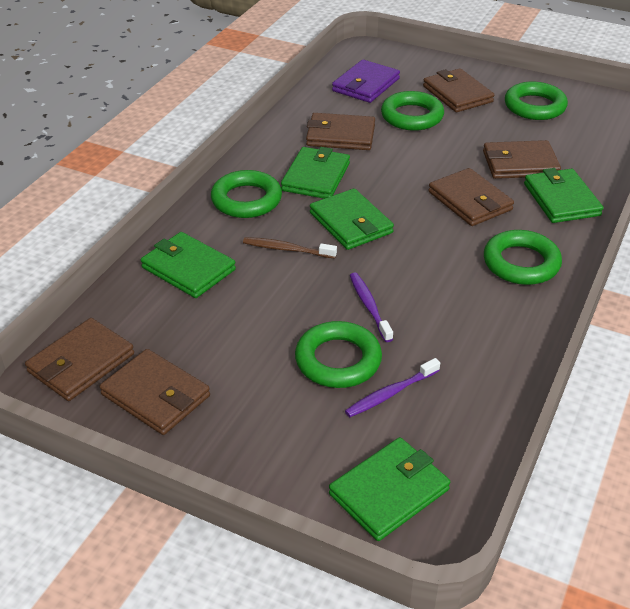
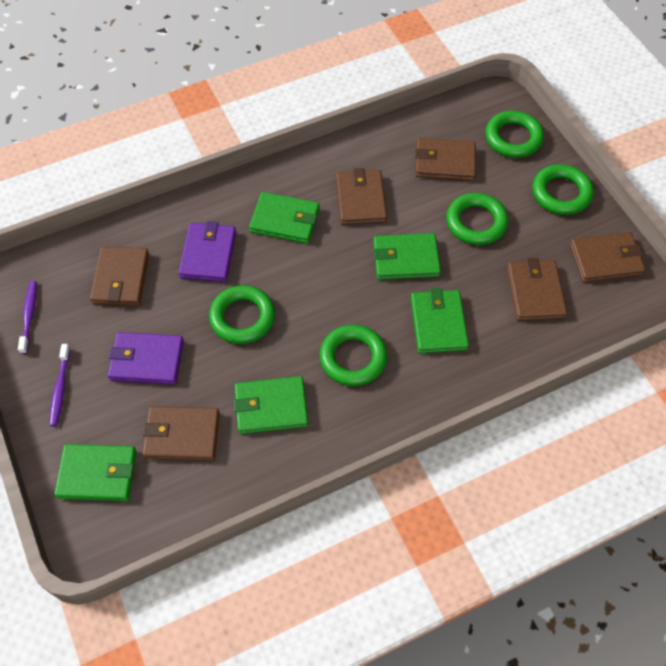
brown toothbrush: [243,237,337,259] = 1 -> none = 0
purple wallet: [332,60,400,103] = 1 -> [108,332,184,385] [178,221,236,282] = 2

